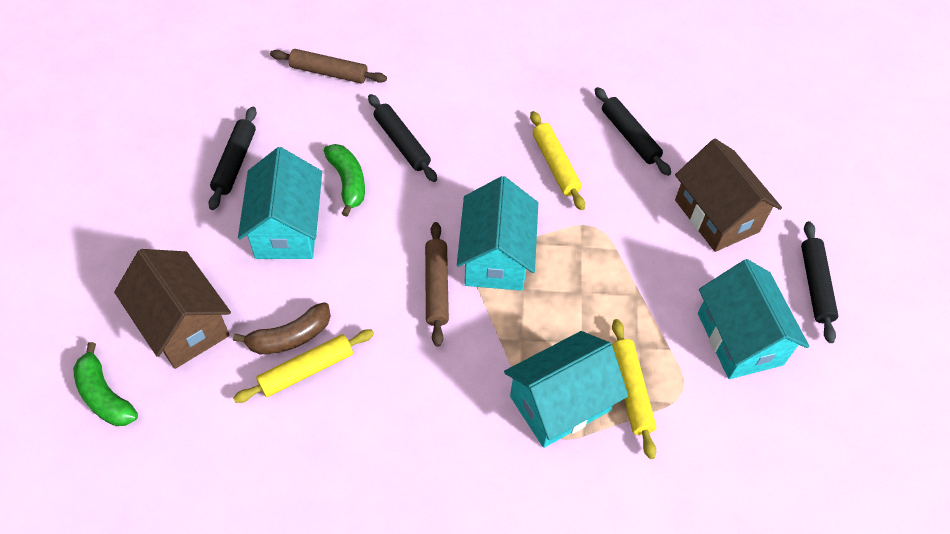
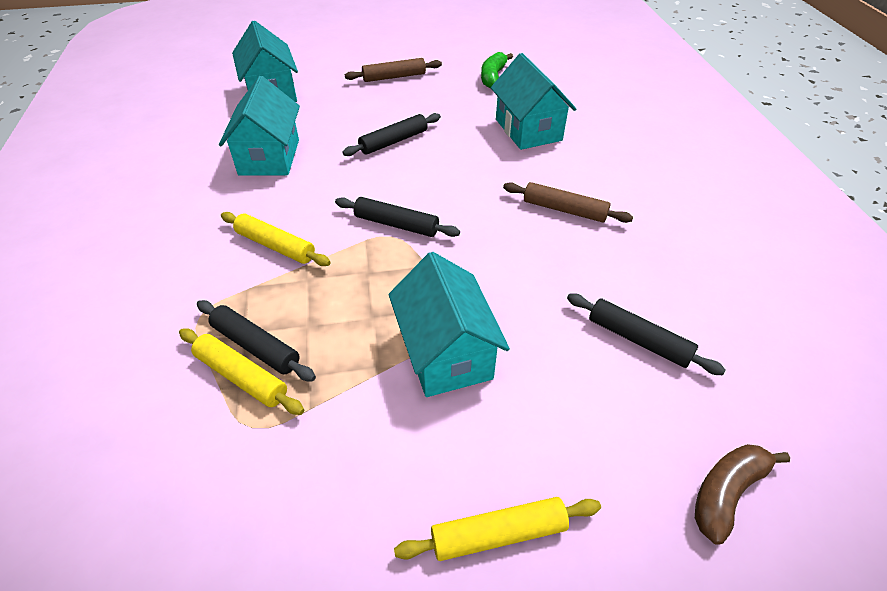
brown house: [114,249,231,369] [675,139,782,252] = 2 -> none = 0
green banana: [73,342,138,426] [324,144,365,217] = 2 -> [481,52,513,88] = 1

